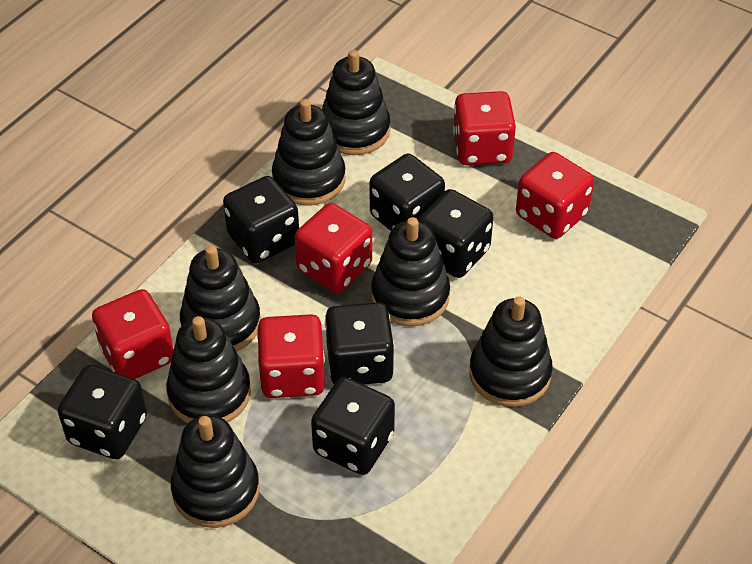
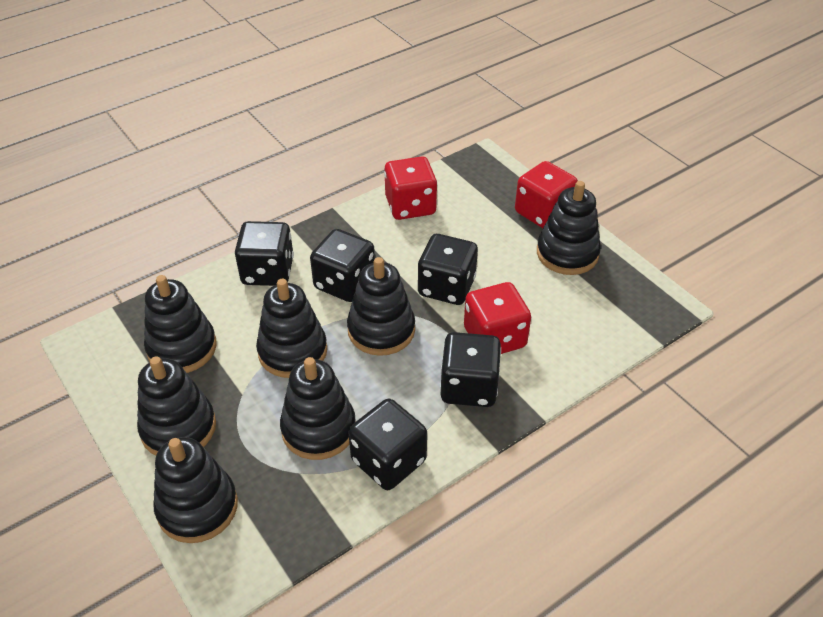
black dice: [58,365,147,459] [223,176,299,263] [311,377,395,475] [325,302,394,385] [370,154,445,231] [418,189,493,278] = 6 -> [235,221,294,286] [310,229,375,302] [348,399,427,490] [418,234,478,305] [440,332,501,407] = 5
red dice: [92,289,174,379] [257,314,325,398] [295,203,372,293] [453,91,516,165] [516,152,594,239] = 5 -> [384,156,437,220] [464,282,531,354] [515,161,578,228] = 3

